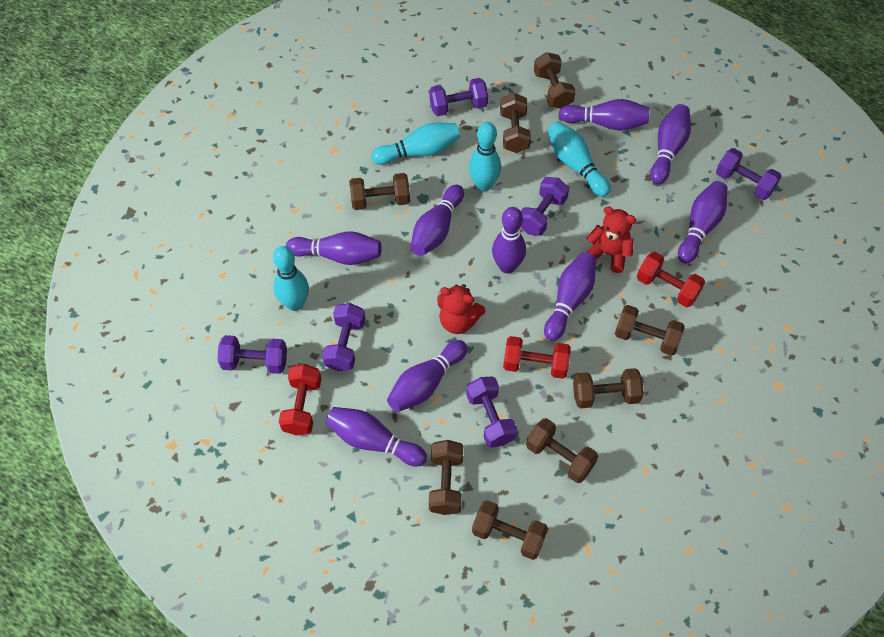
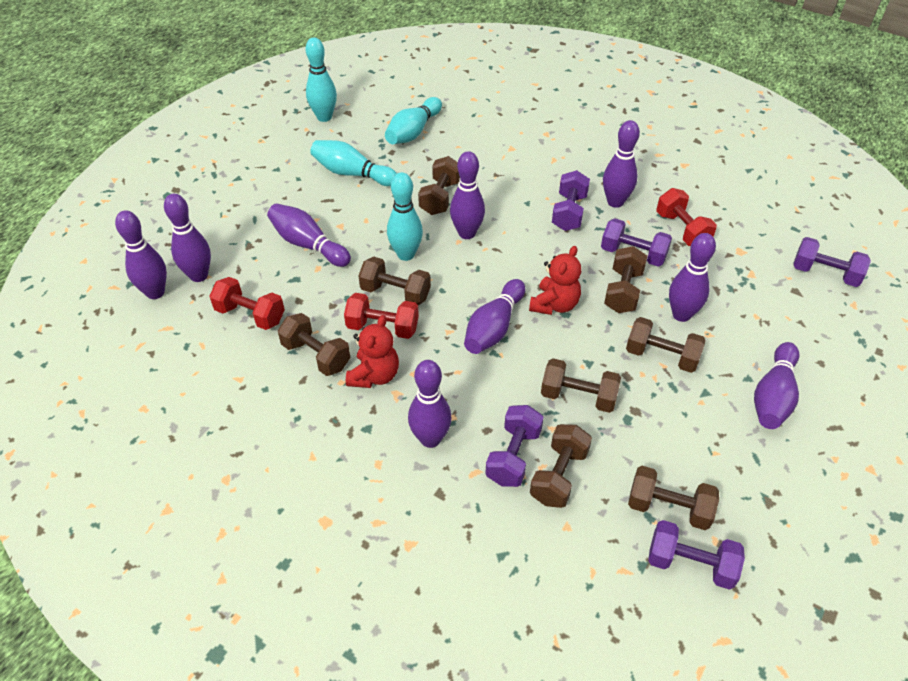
purple dumbbell: [217,335,287,374] [322,303,365,371] [429,78,488,116] [466,377,517,447] [520,177,569,236] [716,148,781,200] = 6 -> [485,405,544,487] [552,170,590,231] [601,218,672,267] [648,520,745,590] [794,237,871,287] = 5

